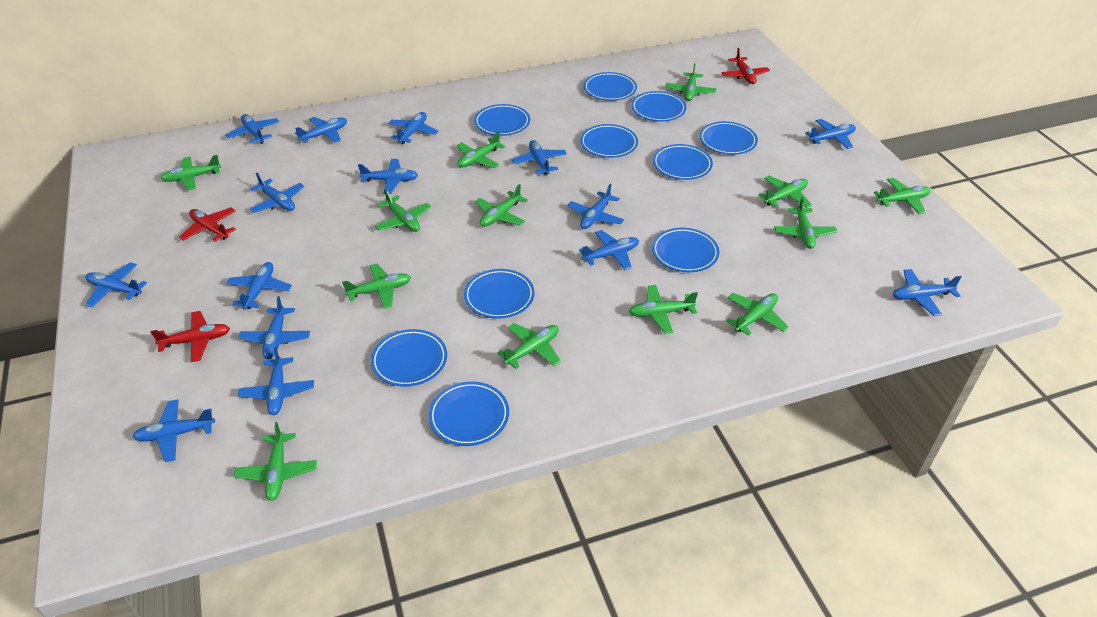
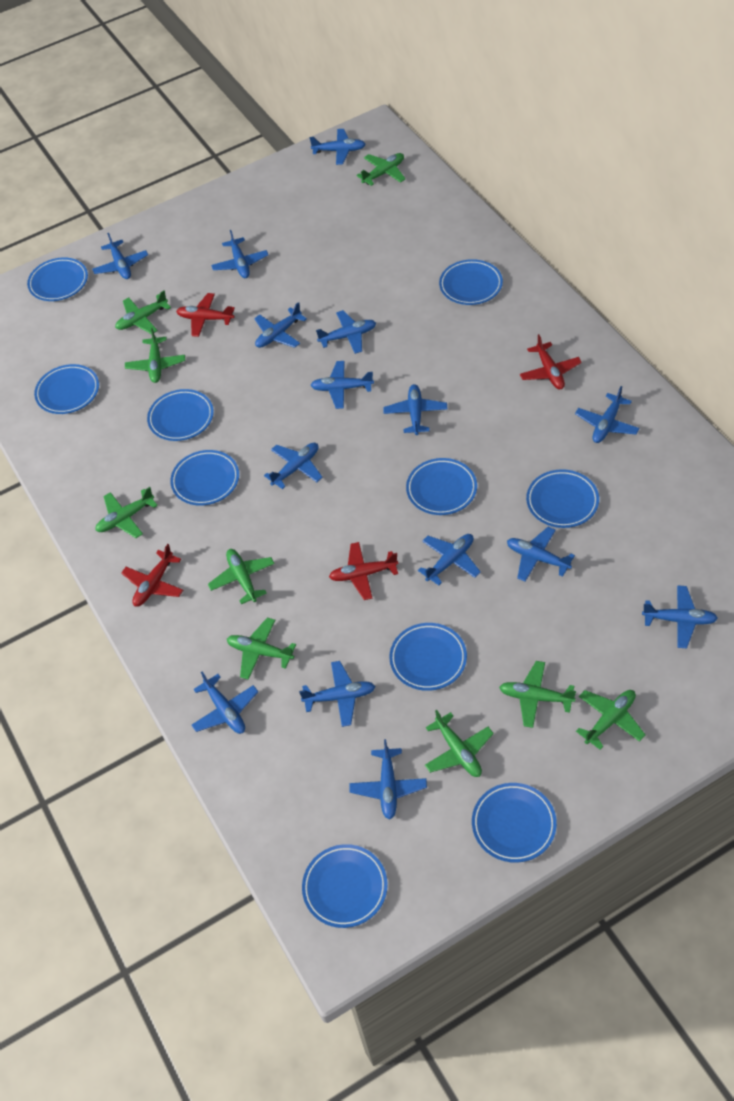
green plane: [161,155,221,190] [234,422,317,501] [342,264,411,309] [375,189,431,232] [457,131,505,168] [475,184,528,227] [497,323,561,369] [629,285,698,334] [665,63,716,101] [726,293,789,336] [758,176,812,208] [774,197,837,249] [874,178,931,214] = 13 -> [95,487,158,538] [115,291,171,334] [125,328,185,383] [208,549,275,604] [227,618,296,680] [357,153,406,186] [425,710,494,777] [499,661,576,728] [576,690,645,750] = 9
red plane: [151,311,230,362] [179,207,236,242] [721,48,770,84] = 3 -> [121,544,183,607] [176,293,235,337] [329,542,398,600] [520,334,582,389] = 4

